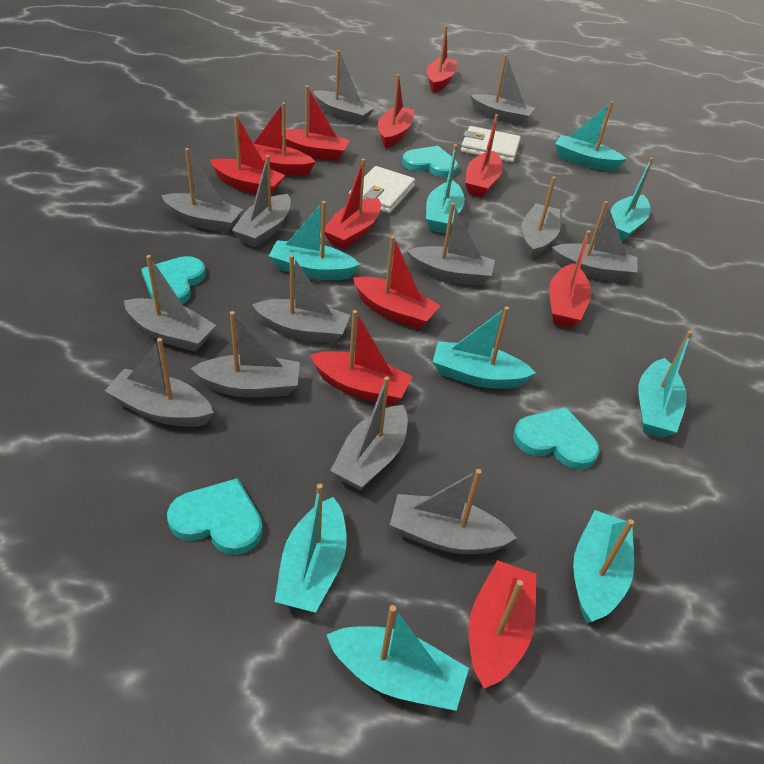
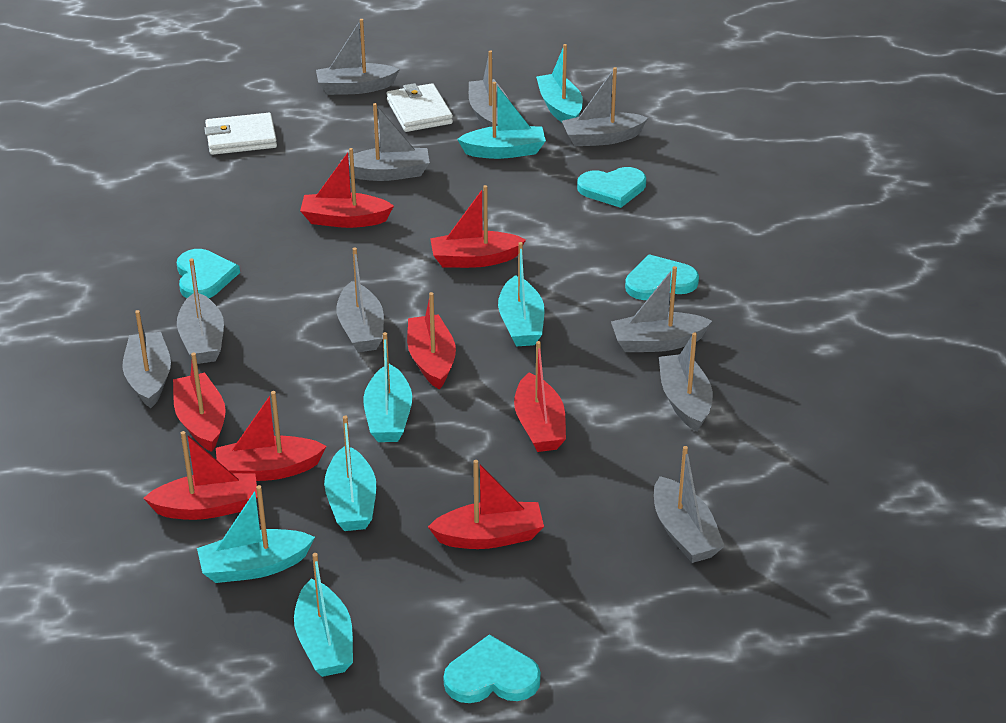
grey boat: [105,338,214,427] [124,255,216,352] [161,148,243,233] [190,311,300,397] [232,155,291,247] [252,255,350,344] [313,50,374,125] [330,376,408,490] [390,469,517,554] [407,202,495,286] [471,54,535,126] [522,176,561,259] [552,201,638,282] = 13 -> [122,310,171,408] [177,258,224,364] [316,19,400,95] [336,247,384,352] [340,103,430,181] [469,50,508,128] [562,67,648,146] [611,266,712,352] [654,446,725,563] [659,332,713,432] = 10
red boat: [210,115,285,195] [253,102,315,176] [282,86,350,161] [310,310,412,406] [325,159,381,249] [353,236,440,330] [378,74,415,148] [426,25,457,93] [465,114,503,198] [469,560,536,689] [549,230,591,328] = 11 -> [143,431,257,520] [173,352,226,452] [216,391,327,481] [300,148,394,228] [407,292,456,390] [428,460,544,549] [430,185,526,268] [514,341,566,452] = 8
turquoise boat: [269,201,360,280] [275,484,347,613] [327,605,469,711] [426,144,465,233] [433,306,536,389] [555,101,626,171] [573,510,634,623] [610,157,653,242] [638,330,693,437] = 9 -> [197,485,315,583] [294,553,353,677] [324,416,376,531] [363,332,412,442] [457,82,546,159] [498,242,545,347] [536,44,583,122] = 7

